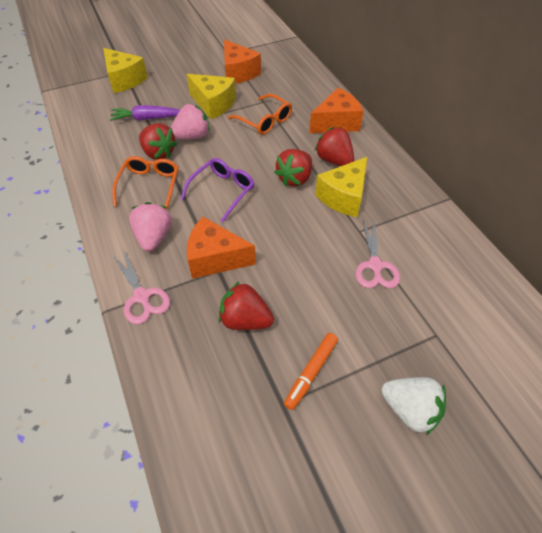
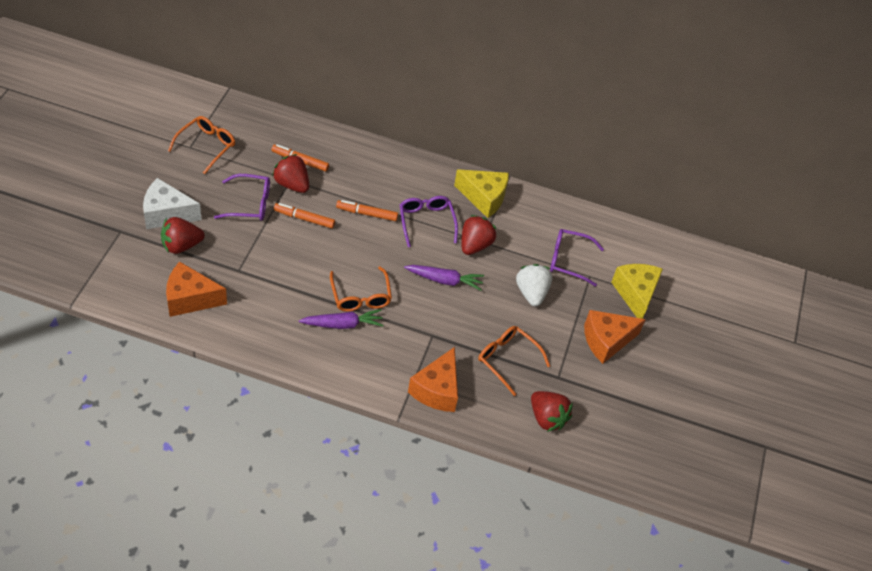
orange glasses: [112,156,178,210] [228,94,292,135] = 2 -> [168,116,235,174] [330,267,392,312] [478,326,550,396] = 3
orange marker: [284,333,338,410] = 1 -> [271,144,329,172] [274,203,335,228] [336,200,398,221] = 3
pink scissors: [113,249,170,324] [356,220,400,288] = 2 -> none = 0
pink strawberry: [129,202,172,252] [171,104,210,140] = 2 -> none = 0
purple carrot: [110,105,180,121] = 1 -> [299,309,383,329] [404,265,484,291] = 2
purple glasses: [181,158,254,222] = 1 -> [214,174,270,221] [400,196,458,247] [550,229,604,287] = 3
white cheese: none = 0 -> [143,178,202,229] = 1
yellow cheese: [103,48,148,93] [187,74,236,119] [315,157,367,217] = 3 -> [454,169,509,218] [611,264,663,319] = 2

